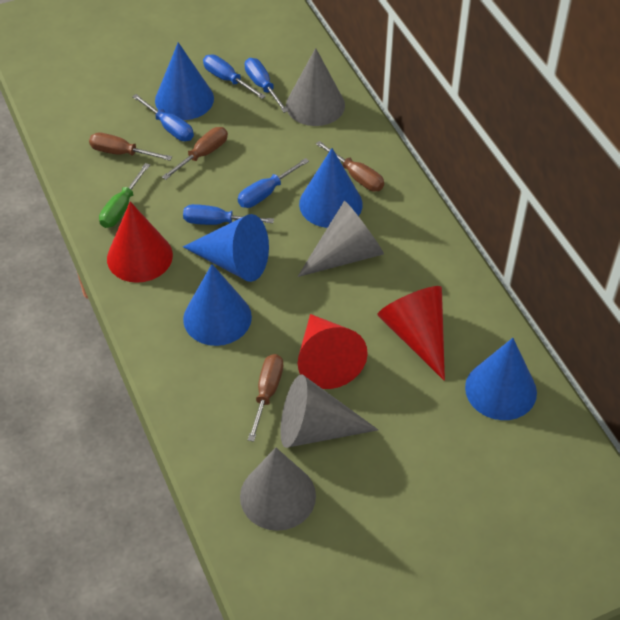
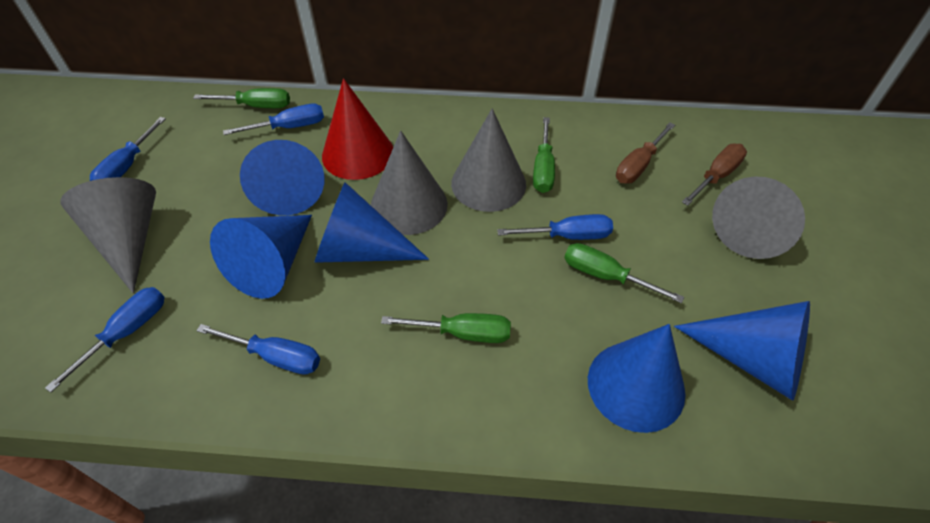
brown screwdriver: [89,133,172,161] [162,127,228,180] [248,354,283,442] [316,141,384,192] = 4 -> [616,123,675,184] [682,143,747,206] = 2
green screwdriver: [99,163,150,228] = 1 -> [193,88,290,108] [381,313,511,343] [533,117,555,193] [564,243,684,303] = 4
red cone: [107,201,173,283] [298,314,368,389] [377,286,445,381] = 3 -> [322,78,393,180] = 1

